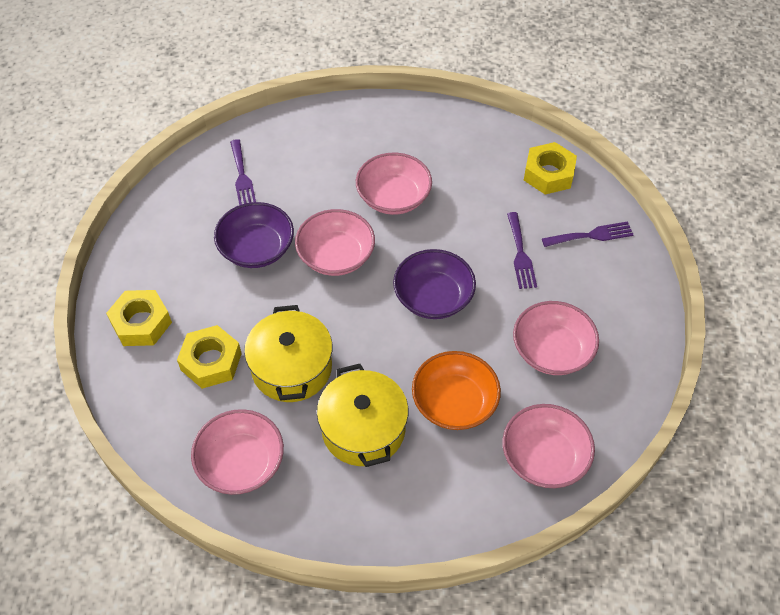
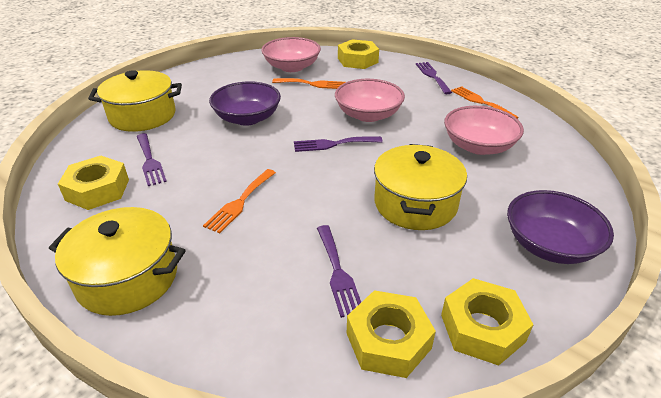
orange bowl: [412,351,501,430] = 1 -> none = 0
orange fork: none = 0 -> [203,169,276,233] [272,78,346,89] [451,86,519,119] = 3
pink bowl: [191,409,284,495] [295,209,375,276] [356,153,432,215] [503,404,595,488] [513,301,599,375] = 5 -> [261,37,321,72] [335,79,405,122] [444,106,524,155] = 3
purple fork: [230,139,256,205] [507,212,537,289] [542,222,634,247] = 3 -> [137,133,167,186] [294,136,383,152] [317,225,361,318] [416,62,452,94] = 4
yellow nut: [106,290,172,346] [177,325,242,389] [524,142,577,195] = 3 -> [58,156,129,210] [338,39,379,69] [347,290,436,378] [441,278,534,366] = 4
yellow pot: [244,305,333,402] [317,364,408,467] = 2 -> [49,207,186,316] [88,70,182,132] [374,144,467,230] = 3

